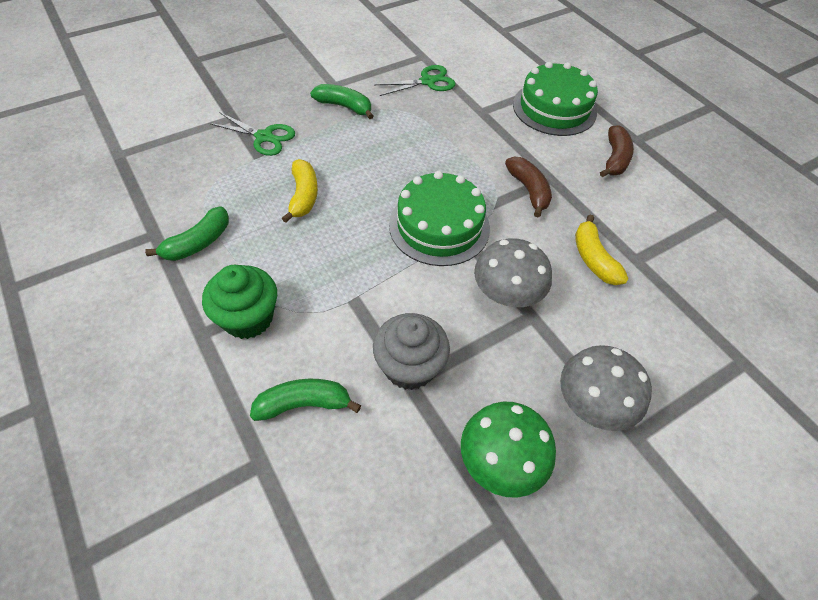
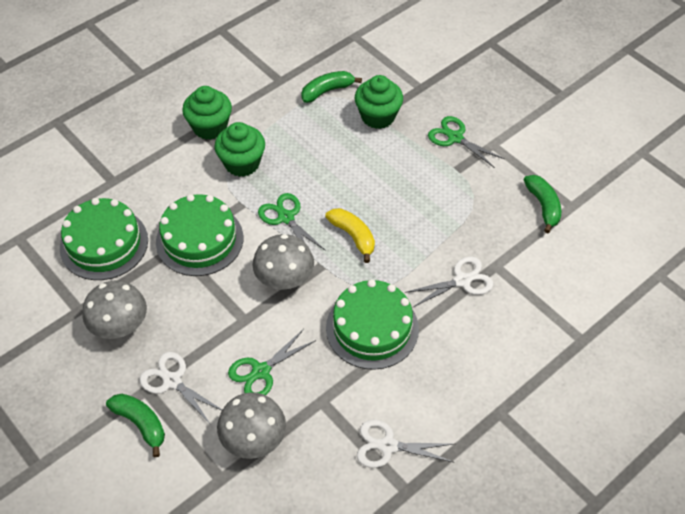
brown banana: [505,156,552,217] [600,125,634,177] = 2 -> none = 0
green cake: [389,171,490,266] [513,62,598,136] = 2 -> [60,198,148,280] [156,194,243,276] [326,279,419,370] = 3
green cupcake: [202,265,277,339] = 1 -> [182,86,232,140] [215,122,265,177] [354,75,403,129] = 3
green mushroom: [461,402,556,498] = 1 -> none = 0
green scissors: [209,112,295,156] [374,65,455,96] = 2 -> [228,329,316,395] [258,193,326,251] [428,116,504,168] = 3
grey cupcake: [373,313,450,390] = 1 -> none = 0
grey mushroom: [474,238,552,307] [560,345,652,431] = 2 -> [82,280,147,339] [217,392,286,459] [252,234,314,290] = 3
white scissors: none = 0 -> [139,352,222,425] [357,420,455,468] [405,256,494,307] = 3
yellow banana: [282,159,318,223] [575,215,628,285] = 2 -> [325,208,375,263] = 1

